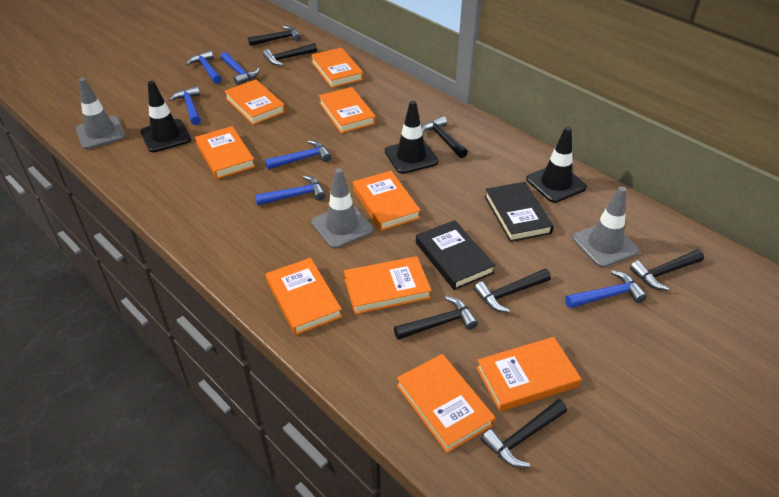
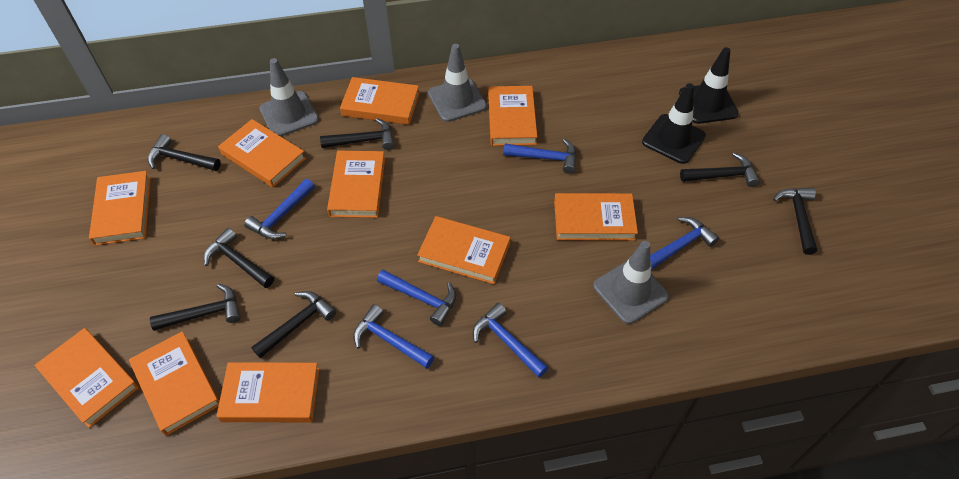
black book: [416,220,496,290] [485,182,554,242] = 2 -> none = 0
black traffic cone: [140,81,191,152] [385,101,439,174] [526,126,587,203] = 3 -> [642,83,706,164] [679,47,738,124] = 2
orange book: [195,126,255,179] [224,80,285,125] [266,258,342,335] [311,47,364,88] [319,87,376,133] [344,256,431,314] [353,171,421,231] [397,354,495,453] [476,337,581,412] = 9 -> [34,328,139,428] [89,171,151,246] [129,331,219,436] [217,362,320,422] [218,119,306,187] [327,151,385,218] [340,77,420,125] [417,216,510,284] [488,86,537,146] [554,193,638,241] = 10

